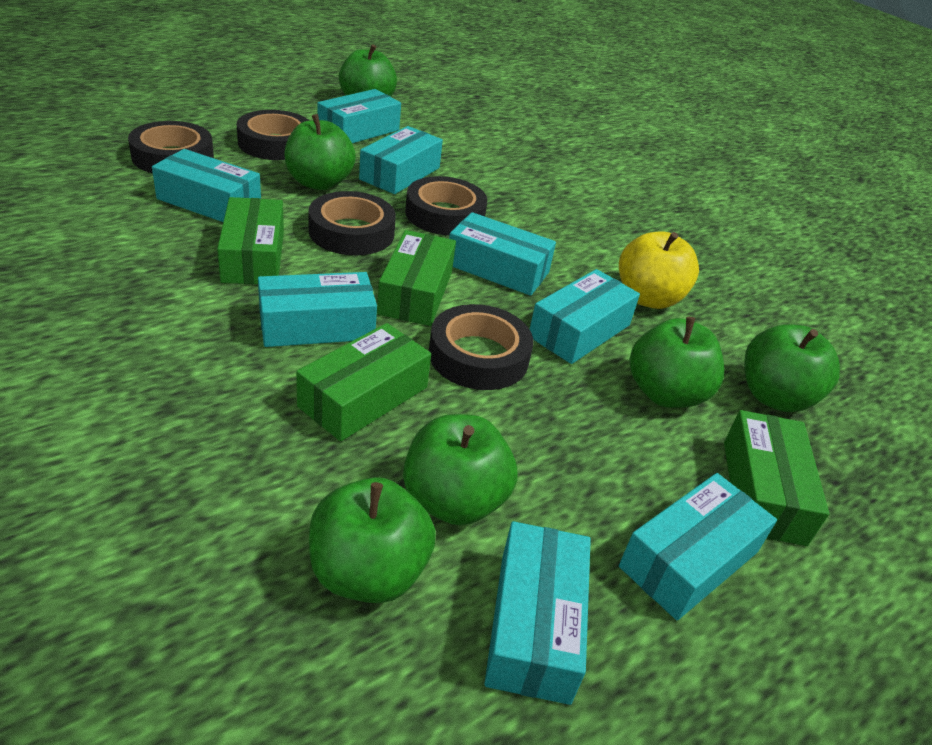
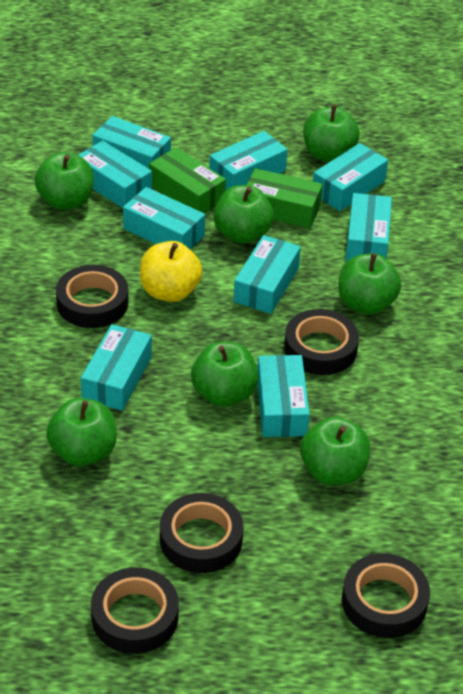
green apple: [284,114,356,190] [309,477,436,603] [339,44,397,96] [403,414,518,526] [629,317,724,408] [744,324,840,412] = 6 -> [35,152,94,210] [46,398,117,466] [191,342,259,407] [213,185,274,244] [300,417,370,485] [303,105,360,162] [338,253,401,315] = 7
green box: [217,197,284,284] [296,323,431,441] [377,230,456,326] [724,410,829,546] = 4 -> [149,147,226,214] [247,168,323,228] = 2
turquoise box: [152,149,261,222] [258,272,377,347] [317,89,401,143] [359,126,443,194] [449,212,556,296] [484,521,591,705] [530,269,640,364] [619,473,777,620] = 8 -> [78,140,152,208] [81,324,152,411] [92,116,171,169] [123,187,205,249] [209,131,288,190] [234,235,301,314] [257,355,310,437] [313,143,388,211] [346,193,392,261] = 9

